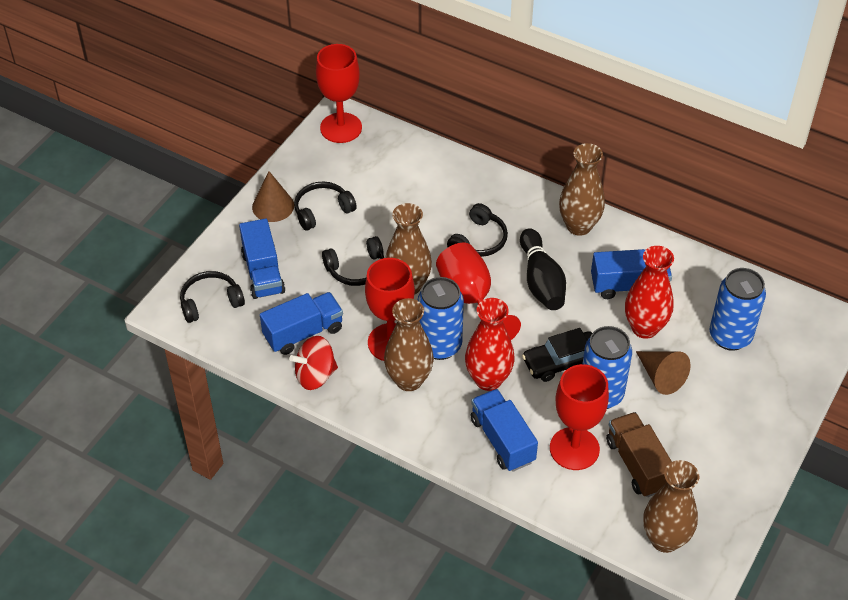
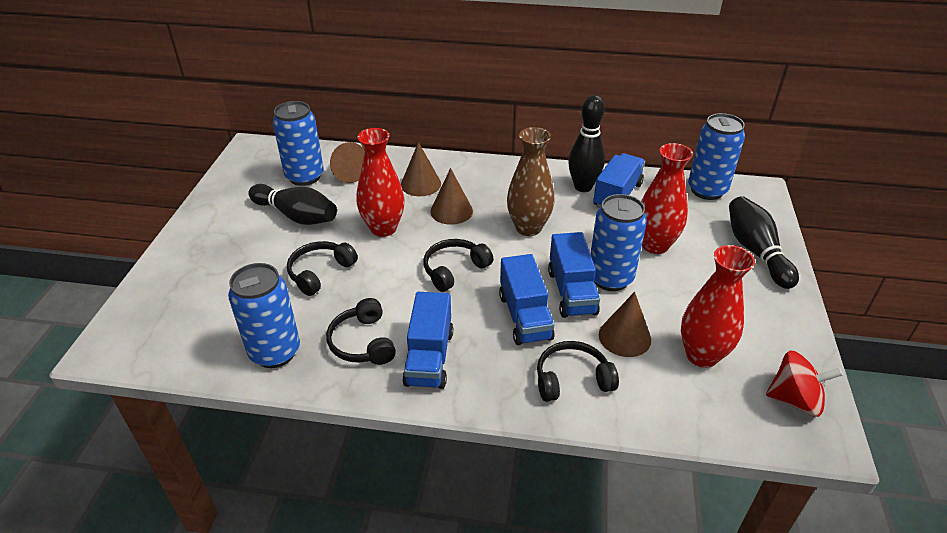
black bowling pin: [520,228,566,310] = 1 -> [248,184,337,225] [568,95,605,192] [729,196,799,289] = 3
black car: [522,328,592,382] = 1 -> none = 0
blue can: [418,277,464,360] [583,326,632,409] [709,268,766,351] = 3 -> [228,263,300,368] [273,101,324,186] [590,194,647,291] [688,113,745,200] = 4
brown cone: [252,171,294,222] [636,351,691,395] = 2 -> [330,142,365,183] [401,142,441,196] [430,168,473,225] [599,292,651,357] = 4
brown truck: [606,412,672,497] = 1 -> none = 0
brown vase: [384,298,434,391] [385,203,432,295] [559,143,605,236] [643,460,699,553] = 4 -> [507,127,554,236] = 1
red goblet: [316,44,362,143] [365,258,415,361] [436,243,521,340] [550,364,609,470] = 4 -> none = 0
red vase: [465,298,515,391] [625,246,674,339] = 2 -> [357,128,405,237] [641,143,693,254] [681,245,755,368] = 3

